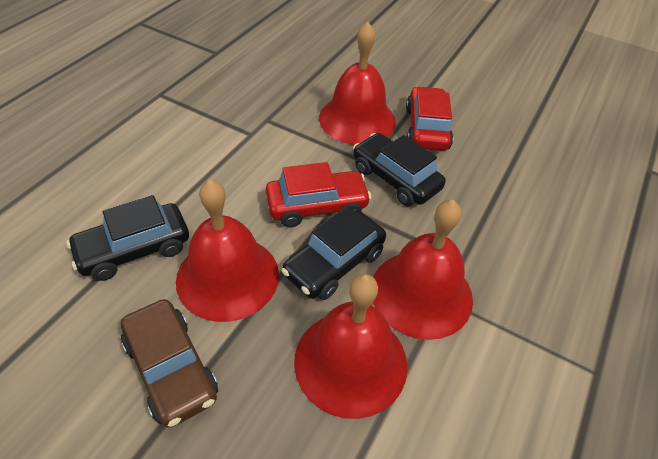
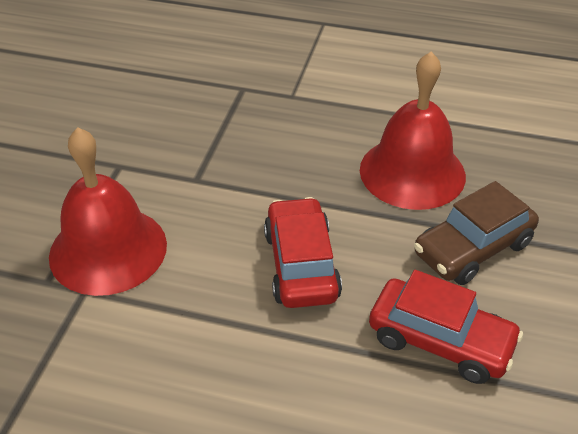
black car: [67,195,189,281] [281,206,386,300] [353,133,445,206] = 3 -> none = 0
red bell: [176,179,279,322] [294,274,407,419] [319,22,396,145] [373,200,473,340] = 4 -> [49,127,167,296] [360,51,466,210] = 2

